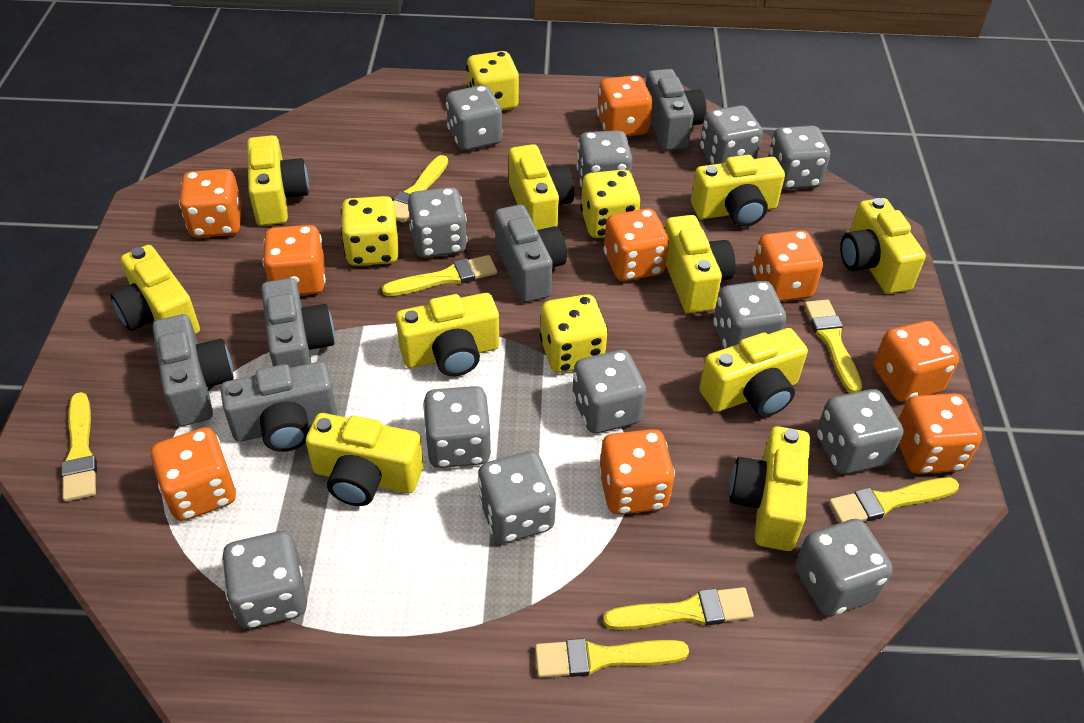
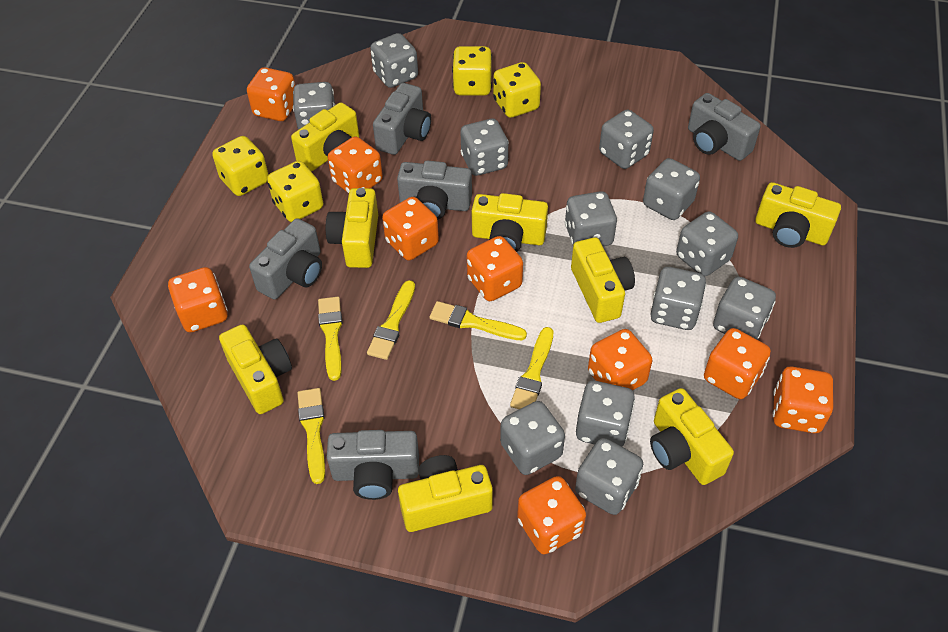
yellow brush: [61,392,97,502] [382,255,497,296] [393,155,448,223] [535,638,689,678] [603,587,754,630] [804,299,862,393] [829,477,959,523] = 7 -> [297,388,325,484] [318,297,342,381] [367,280,415,360] [430,301,527,340] [510,327,553,409] = 5
yellow camera: [110,245,200,334] [247,135,309,226] [306,413,423,506] [396,293,499,376] [509,144,574,230] [665,215,735,313] [691,155,785,227] [699,328,808,417] [730,426,810,551] [840,198,926,294] = 10 -> [219,324,292,414] [291,102,359,171] [326,188,378,268] [398,455,493,532] [472,193,548,252] [571,237,635,323] [650,388,734,485] [755,182,841,248] = 8

